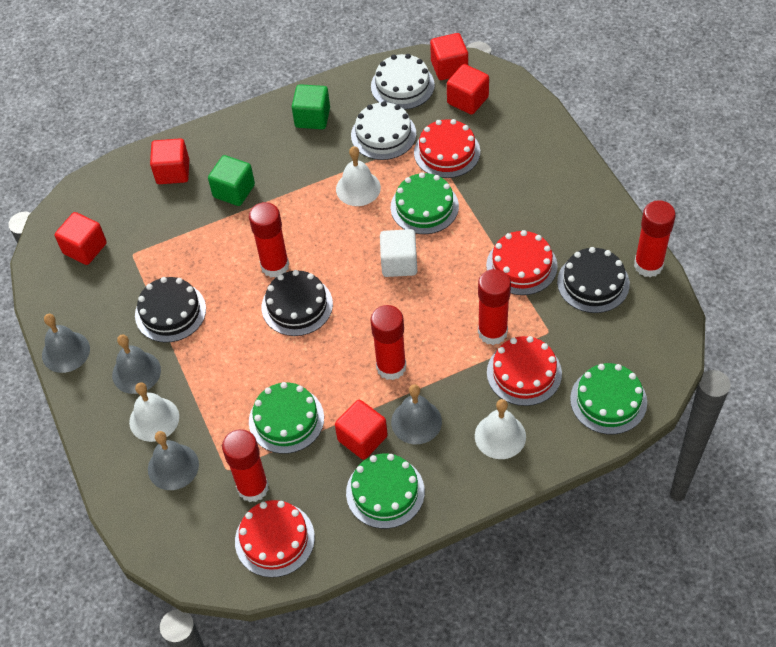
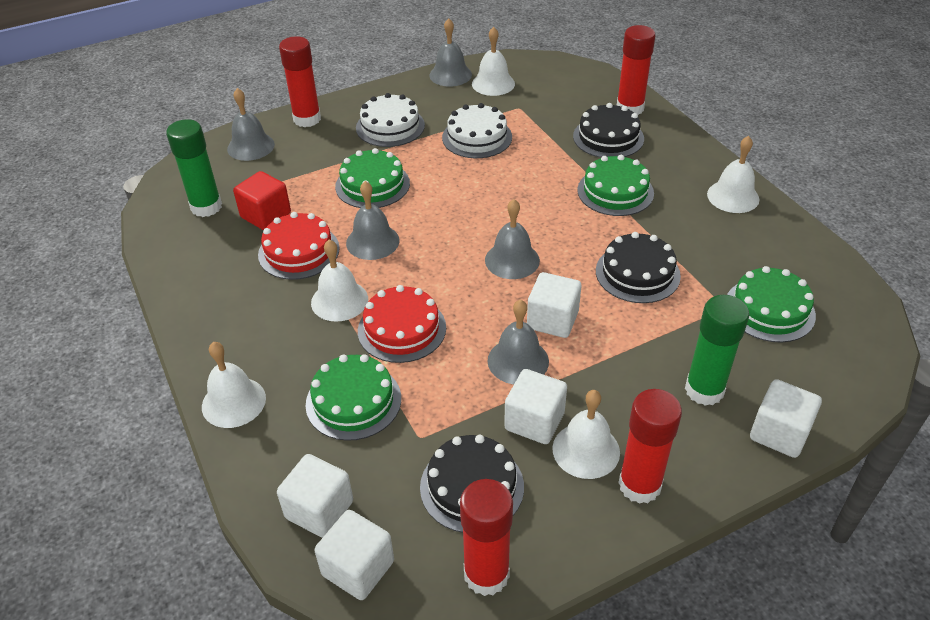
green cube: [208,155,255,206] [292,84,330,129] = 2 -> none = 0
green glue stick: none = 0 -> [166,119,222,217] [685,295,749,406] = 2
grey bell: [42,314,90,373] [112,334,161,394] [148,431,199,490] [391,384,442,444] = 4 -> [227,88,275,161] [346,181,399,260] [429,18,472,86] [485,199,540,279] [488,299,549,384] = 5
red cake: [235,500,315,578] [414,119,480,178] [486,230,558,295] [487,336,562,406] = 4 -> [258,212,340,280] [358,285,446,363] = 2
red cube: [55,212,107,265] [150,138,189,184] [335,400,388,460] [430,33,468,80] [447,64,489,115] = 5 -> [233,171,291,230] = 1
red glue stick: [222,429,269,502] [249,202,289,278] [370,305,406,380] [478,269,511,345] [634,200,676,278] = 5 -> [279,36,321,127] [460,479,513,596] [616,25,656,115] [618,389,682,504] = 4
white bell: [129,382,179,442] [336,146,381,206] [475,399,526,459] = 3 -> [202,342,266,428] [311,240,368,322] [472,27,515,96] [553,390,620,479] [707,136,759,213] = 5
white cube: [380,229,417,277] = 1 -> [277,454,353,538] [315,510,394,600] [504,369,567,444] [527,272,581,338] [750,379,822,458] = 5

